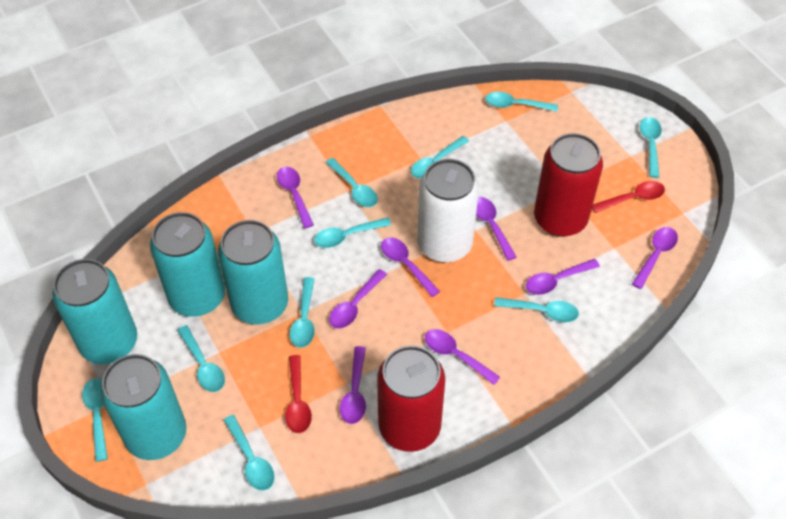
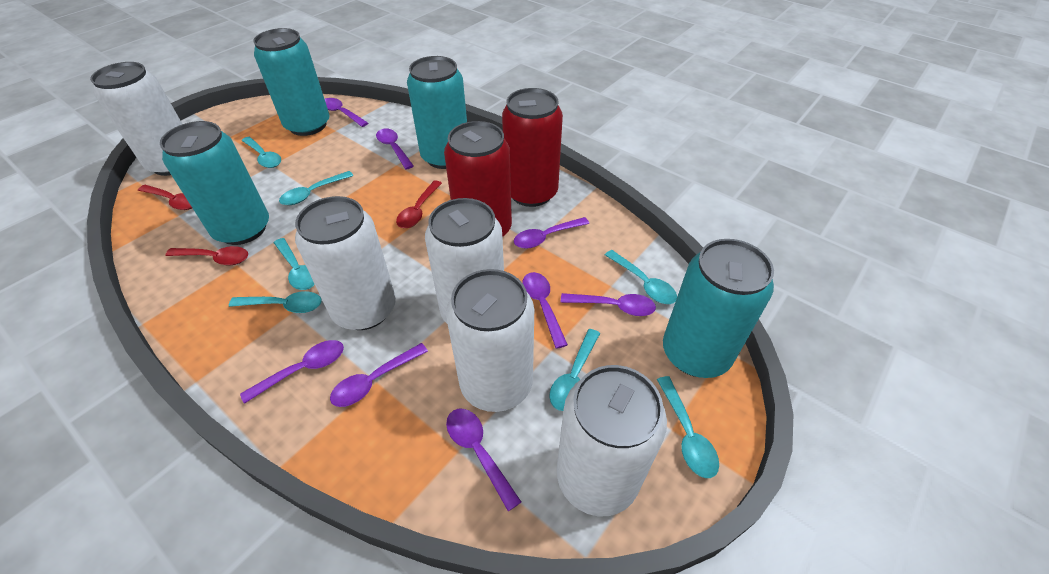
red spoon: [285,355,312,433] [592,181,665,213] = 2 -> [138,185,192,210] [165,246,248,265] [396,180,442,228] = 3
turquoise spoon: [82,378,108,462] [177,325,225,392] [224,415,275,491] [290,277,315,348] [314,217,391,248] [325,158,378,207] [411,136,469,179] [485,92,558,112] [494,297,579,322] [640,117,662,178] = 10 -> [229,291,322,313] [242,137,281,168] [274,238,315,290] [279,171,353,205] [549,329,600,411] [605,250,677,304] [657,376,719,478] = 7
white can: [417,159,479,262] = 1 -> [90,62,182,176] [295,196,396,330] [425,198,504,323] [446,269,534,412] [557,365,667,516] = 5

